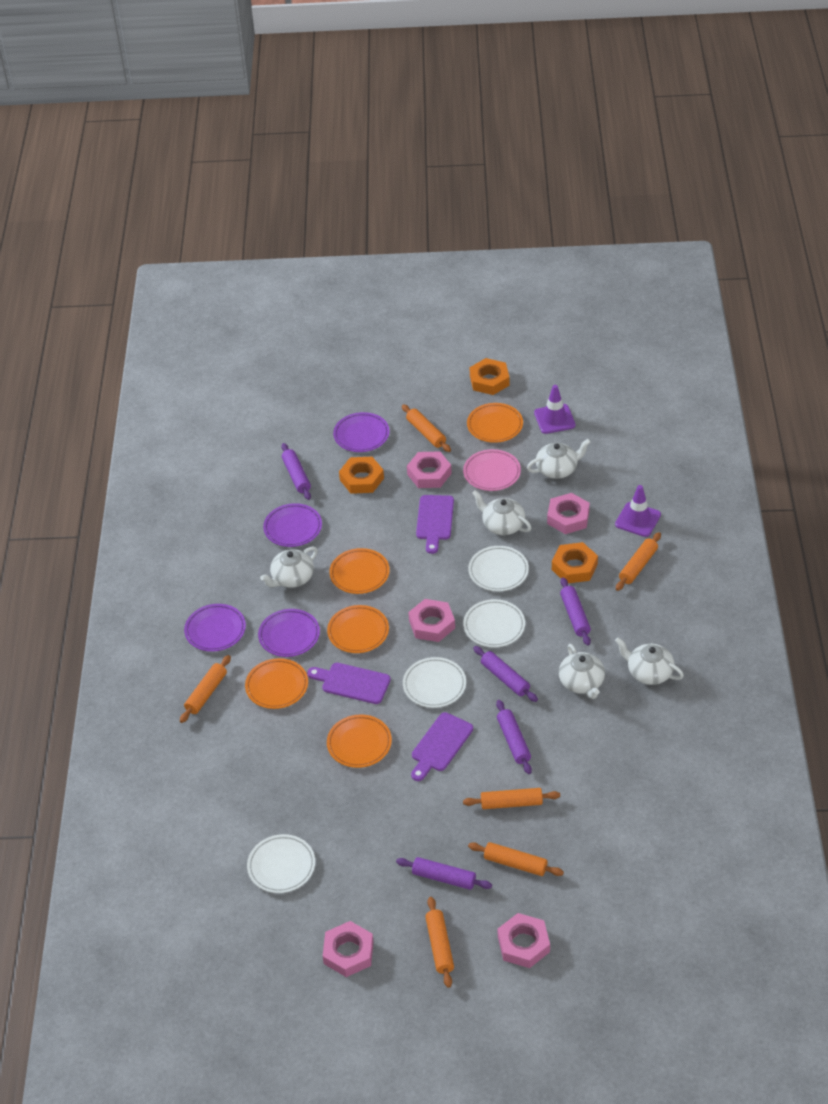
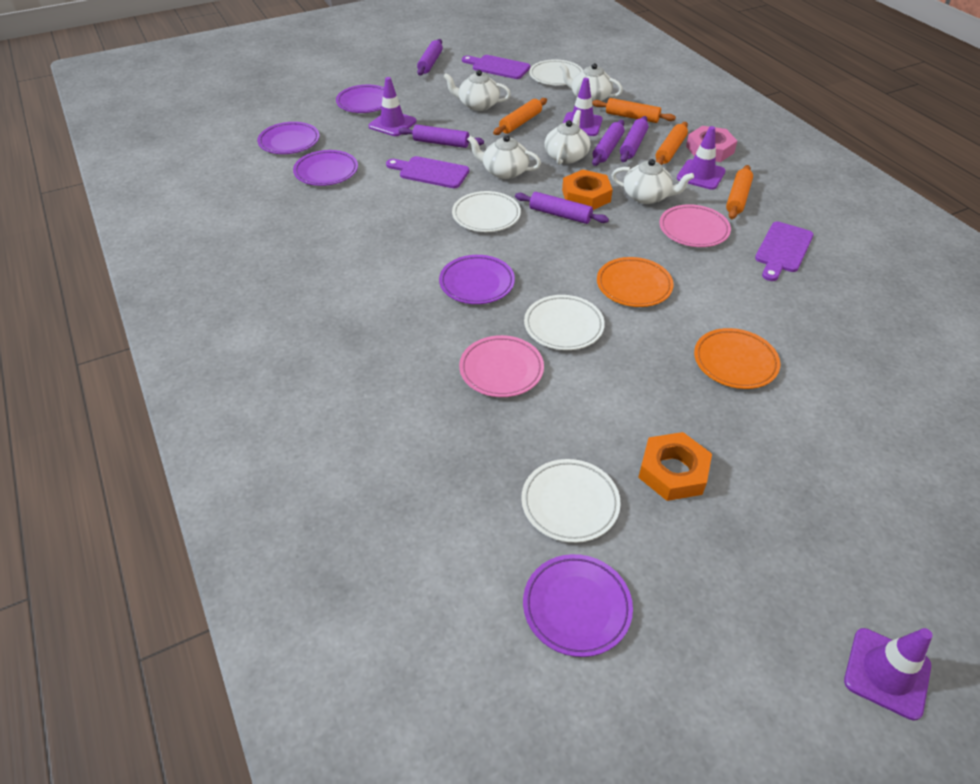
orange nut: [339,457,384,494] [470,358,510,395] [552,542,598,583] = 3 -> [562,169,613,210] [638,432,712,501] = 2
orange plate: [245,658,308,709] [327,605,389,653] [327,714,392,768] [329,548,390,594] [467,403,523,443] = 5 -> [597,257,674,307] [694,328,780,389] = 2
orange rolling pin: [180,655,231,723] [402,404,451,452] [425,897,454,988] [463,788,560,809] [468,842,564,876] [616,532,661,591] = 6 -> [493,98,547,135] [592,98,676,123] [656,122,688,165] [726,165,753,219] = 4
pink nut: [323,921,373,977] [407,451,452,488] [408,599,455,642] [498,913,550,968] [547,493,590,534] = 5 -> [686,126,737,162] = 1
pink plate: [463,449,521,491] = 1 -> [459,335,544,397] [659,204,731,247] = 2
purple plate: [184,604,246,652] [258,609,320,657] [263,503,322,547] [333,412,390,452] = 4 -> [257,122,320,154] [293,150,358,186] [336,85,384,113] [439,255,515,304] [523,554,633,657] = 5
purple traffic cone: [534,385,575,434] [615,485,661,537] = 2 -> [369,77,416,136] [563,78,602,136] [677,126,726,190] [844,628,933,721] = 4

